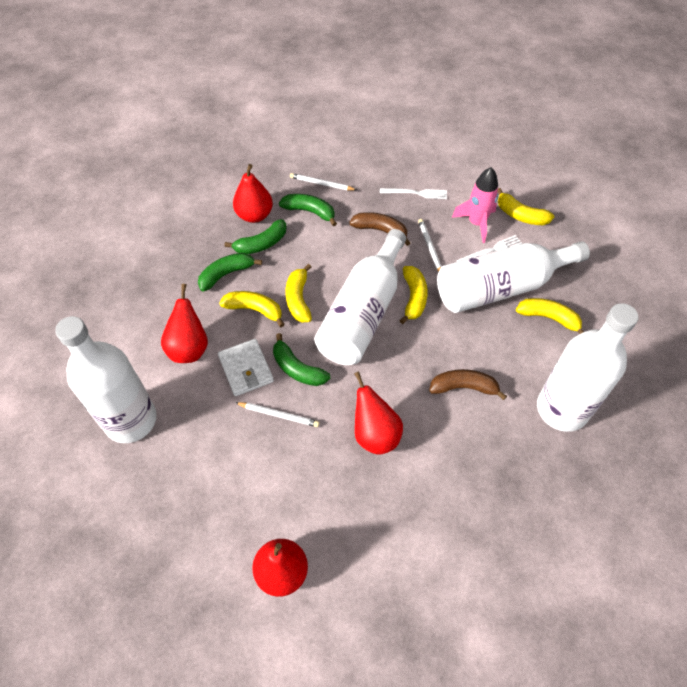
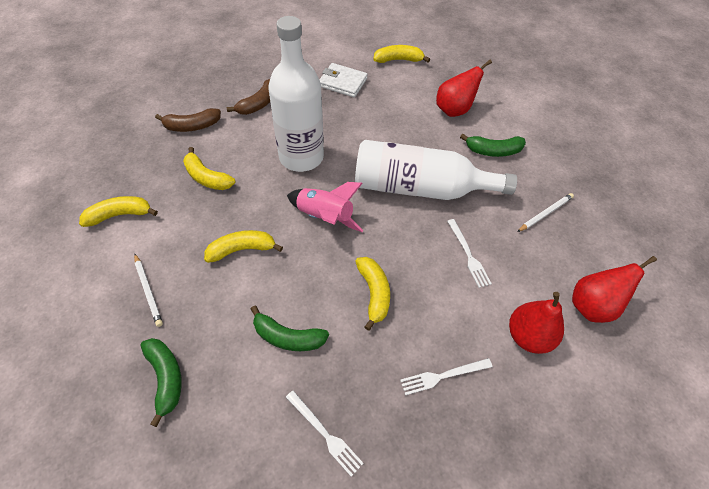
green banana: [198,253,262,292] [225,219,287,254] [273,333,330,386] [279,194,337,226] = 4 -> [141,338,182,427] [251,305,329,351] [460,134,526,157] = 3
red pear: [161,284,208,363] [233,164,273,223] [252,539,308,597] [354,371,403,455] = 4 -> [436,60,492,117] [509,292,564,354] [572,256,657,323] = 3
white bottle: [55,316,157,443] [314,229,406,365] [437,241,590,313] [537,303,639,432] = 4 -> [268,16,324,172] [355,140,517,200] = 2
white fork: [380,188,447,199] [456,235,522,262] = 2 -> [286,391,364,477] [400,358,493,395] [447,219,492,288] = 3
white pencil: [235,402,319,427] [290,173,356,191] [418,219,442,272] = 3 -> [134,254,163,327] [517,193,574,232] = 2

